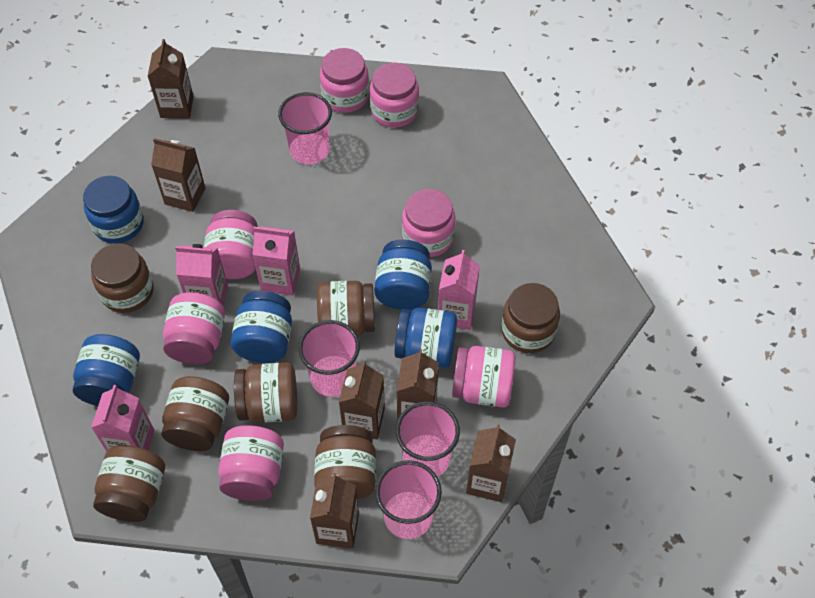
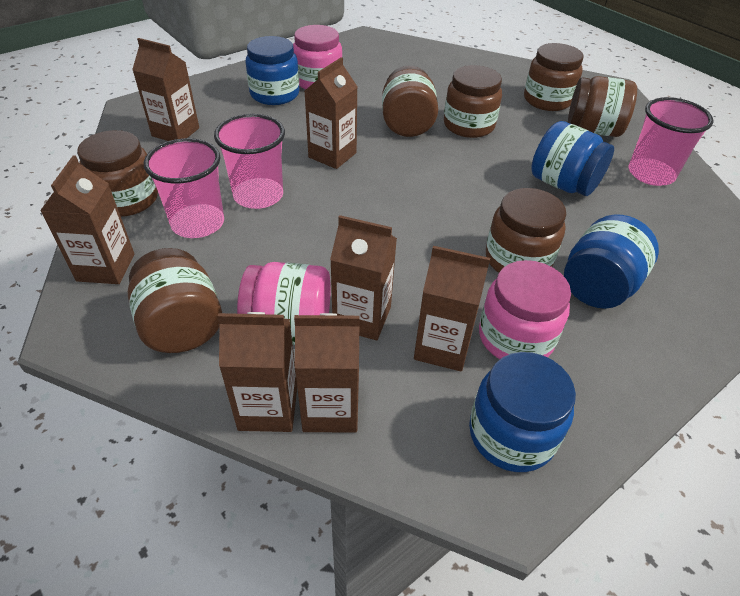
blue jar: [73,334,140,406] [83,176,144,244] [230,291,292,363] [374,239,432,310] [395,308,457,368] = 5 -> [246,36,299,105] [469,352,576,472] [531,121,614,196] [564,214,659,309] = 4
brown carton: [147,39,194,119] [151,138,205,212] [310,473,359,548] [339,361,385,439] [397,349,439,420] [466,425,516,502] = 6 -> [40,155,135,284] [132,38,199,141] [218,312,297,432] [294,313,360,432] [305,57,357,169] [330,215,397,340] [414,246,490,372] = 7
pink carton: [91,385,154,452] [175,244,228,305] [252,226,300,296] [438,250,480,330] = 4 -> none = 0
pink cup: [278,92,332,165] [298,320,360,397] [375,460,442,539] [396,401,460,477] = 4 -> [144,138,224,238] [214,114,285,209] [629,97,714,186] = 3
pink jar: [163,292,225,364] [204,210,258,279] [218,425,284,501] [320,48,369,113] [370,62,419,128] [402,189,455,257] [452,346,515,407] = 7 -> [237,262,331,345] [293,25,342,89] [479,260,571,359] = 3

